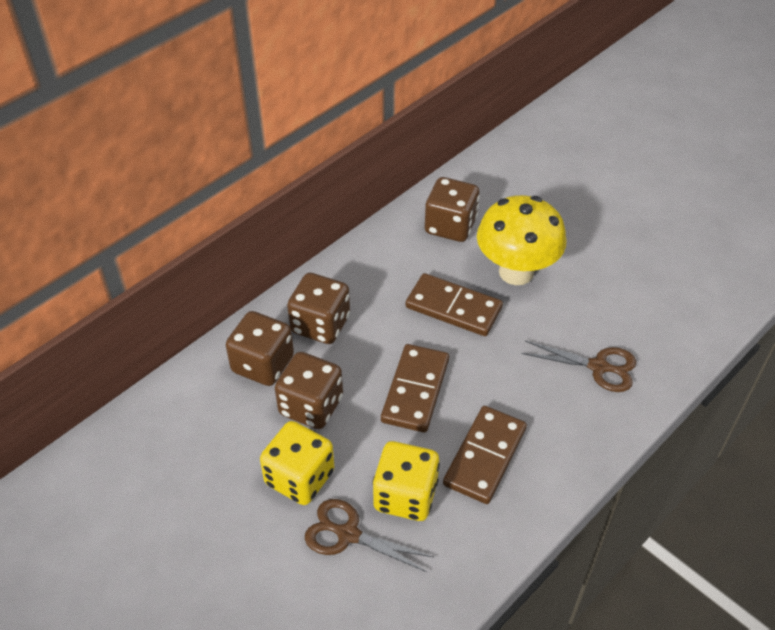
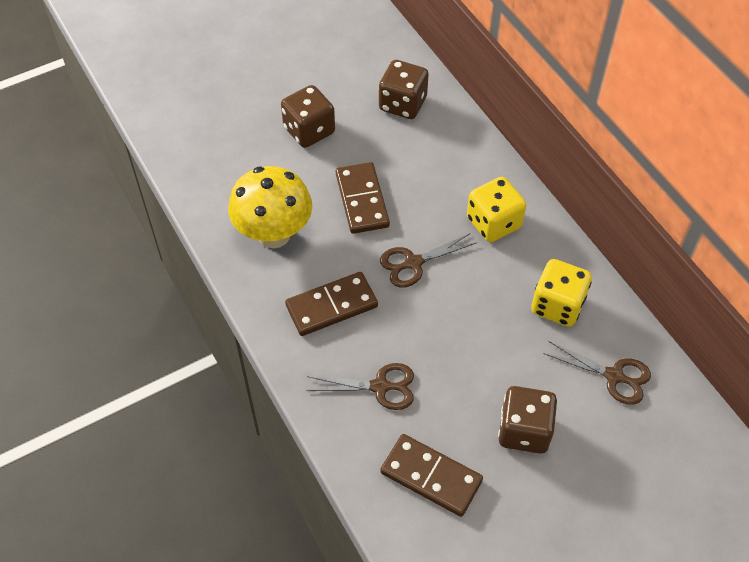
brown dice: [226,311,294,386] [275,352,343,429] [287,273,350,344] [425,177,480,242] = 4 -> [281,85,335,148] [379,60,429,119] [498,386,557,454] = 3
brown scissors: [305,499,433,572] [521,341,636,392] = 2 -> [306,363,414,410] [380,233,477,288] [543,341,651,405] = 3

